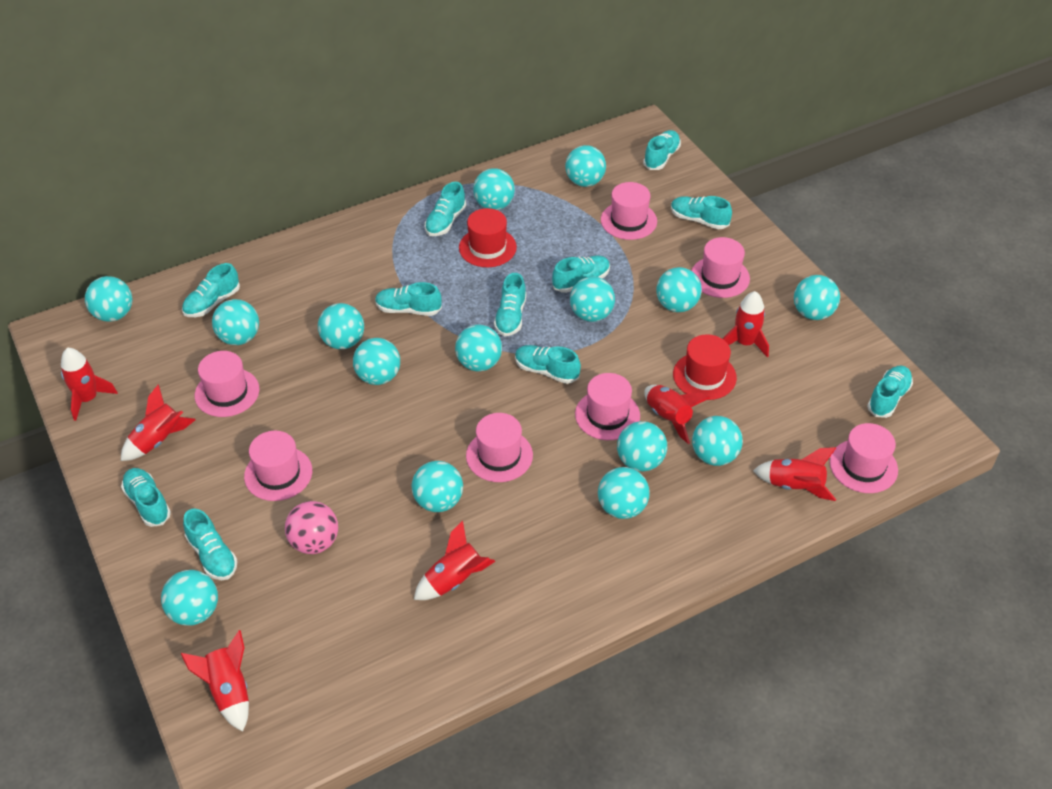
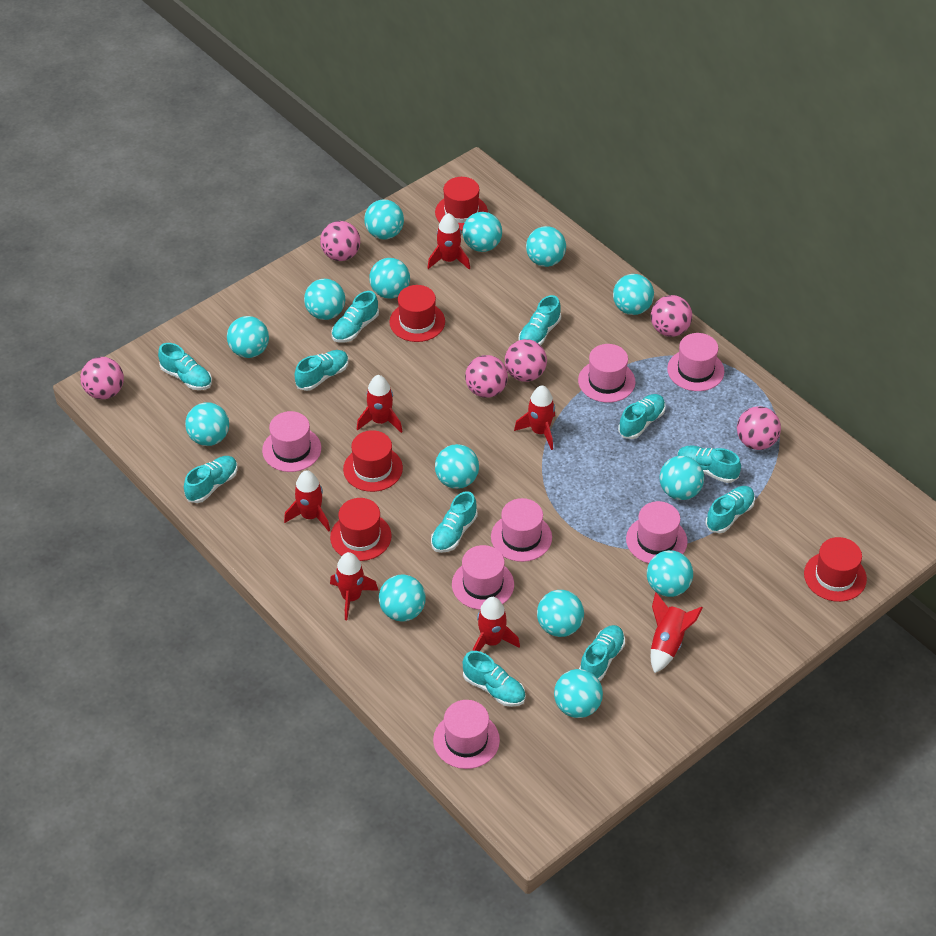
pink ball: [285,501,338,554] = 1 -> [80,357,124,399] [320,221,360,261] [465,355,508,398] [505,339,547,382] [651,295,692,337] [737,406,781,450] = 6
red hat: [459,208,517,267] [673,334,737,400] = 2 -> [330,498,392,561] [343,430,403,492] [389,285,445,342] [435,177,488,231] [804,537,867,602] = 5
turquoise ball: [85,276,132,322] [161,570,218,626] [212,299,259,345] [318,303,364,349] [353,338,400,385] [412,461,463,512] [455,325,502,371] [473,168,515,210] [565,145,606,187] [570,276,615,322] [598,467,649,519] [617,421,667,471] [656,267,702,312] [692,416,743,466] [794,275,840,320] = 15 -> [185,402,229,446] [227,316,269,358] [304,279,346,320] [364,200,404,239] [369,258,410,299] [379,574,426,622] [435,444,479,489] [462,212,502,252] [526,226,566,267] [537,590,584,637] [554,669,603,718] [613,274,654,315] [647,550,693,597] [659,456,704,500] = 14

